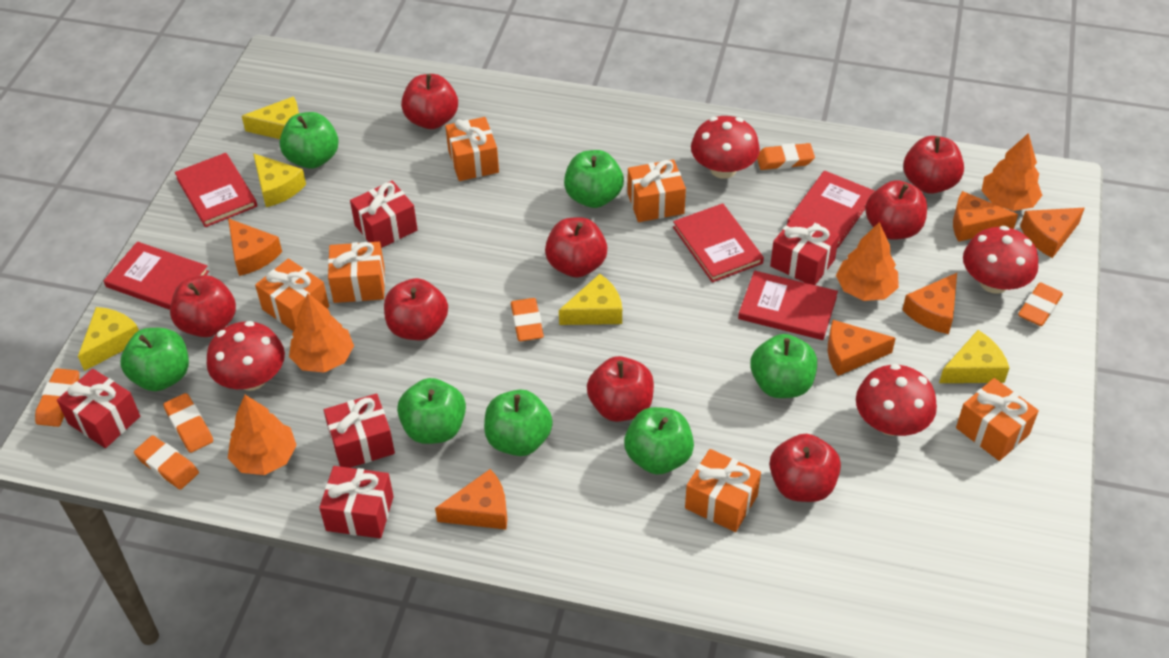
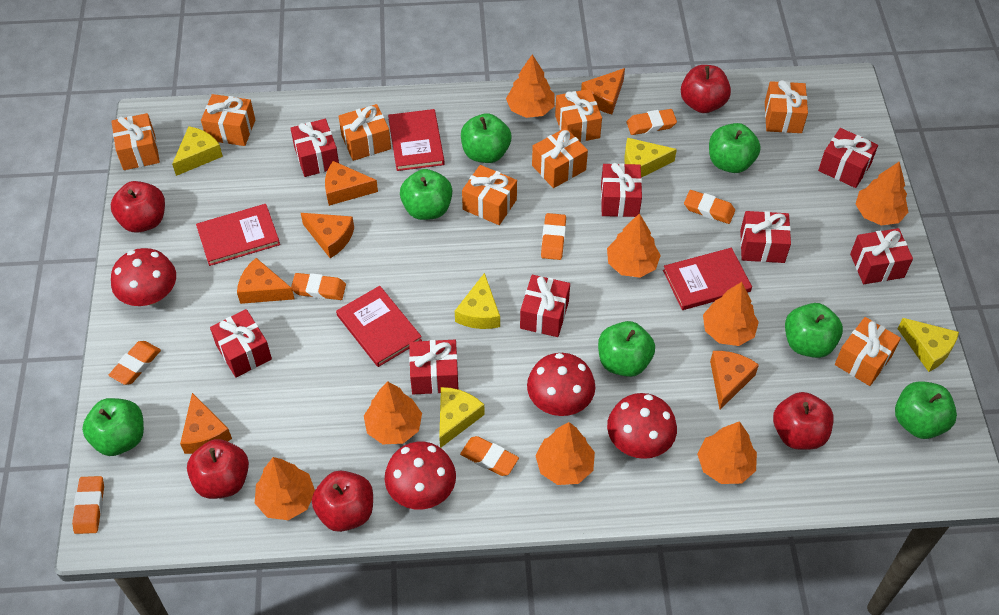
orange eraser: [35,368,79,427] [134,435,199,489] [163,393,213,453] [511,298,544,341] [757,143,815,170] [1018,282,1063,326] = 6 -> [72,476,104,534] [109,341,161,385] [291,273,346,300] [460,436,519,476] [541,213,566,260] [626,109,677,135] [684,190,735,224] = 7
orange gift: [255,259,329,331] [328,242,385,303] [445,117,499,181] [627,160,686,222] [685,449,761,532] [956,378,1039,461] = 6 -> [111,113,160,170] [201,94,255,146] [339,104,391,161] [462,165,517,225] [532,128,588,188] [555,89,602,142] [765,80,808,133] [835,317,901,386] = 8
orange tree: [228,395,297,475] [289,293,354,373] [836,222,899,301] [982,133,1042,211] = 4 -> [255,457,315,520] [364,381,422,444] [506,55,555,118] [535,422,595,485] [607,213,661,278] [697,421,757,484] [703,282,759,346] [855,162,908,225] = 8
red apple: [170,275,236,337] [384,278,448,340] [401,74,458,129] [545,217,607,278] [587,356,654,422] [769,434,841,502] [865,180,927,240] [903,136,964,194] = 8 -> [111,181,165,233] [187,439,249,499] [312,471,373,532] [681,65,731,113] [773,392,834,450] = 5
red book: [104,242,209,310] [175,153,257,227] [673,203,764,283] [738,271,838,340] [787,171,875,247] = 5 -> [196,204,280,266] [336,286,422,367] [388,109,445,171] [663,248,752,310] = 4
red gift: [57,369,140,448] [319,466,394,538] [324,394,395,468] [350,180,418,248] [770,215,839,285] = 5 -> [210,309,272,378] [290,119,339,177] [409,340,458,394] [520,275,570,337] [601,163,642,217] [740,211,791,263] [818,128,878,188] [850,228,913,284] = 8

